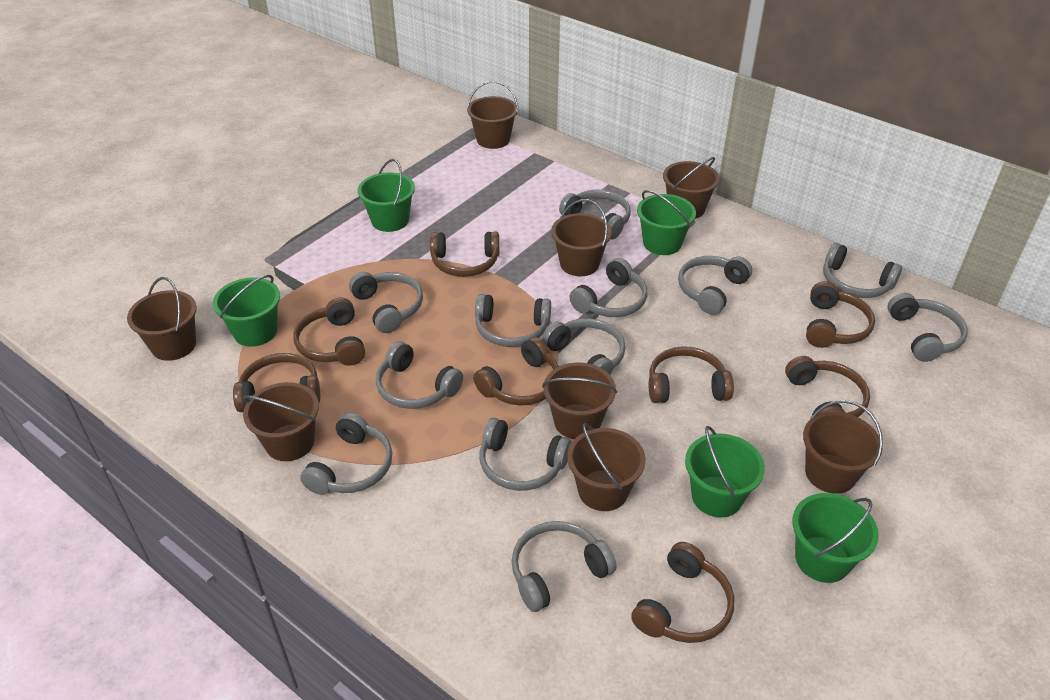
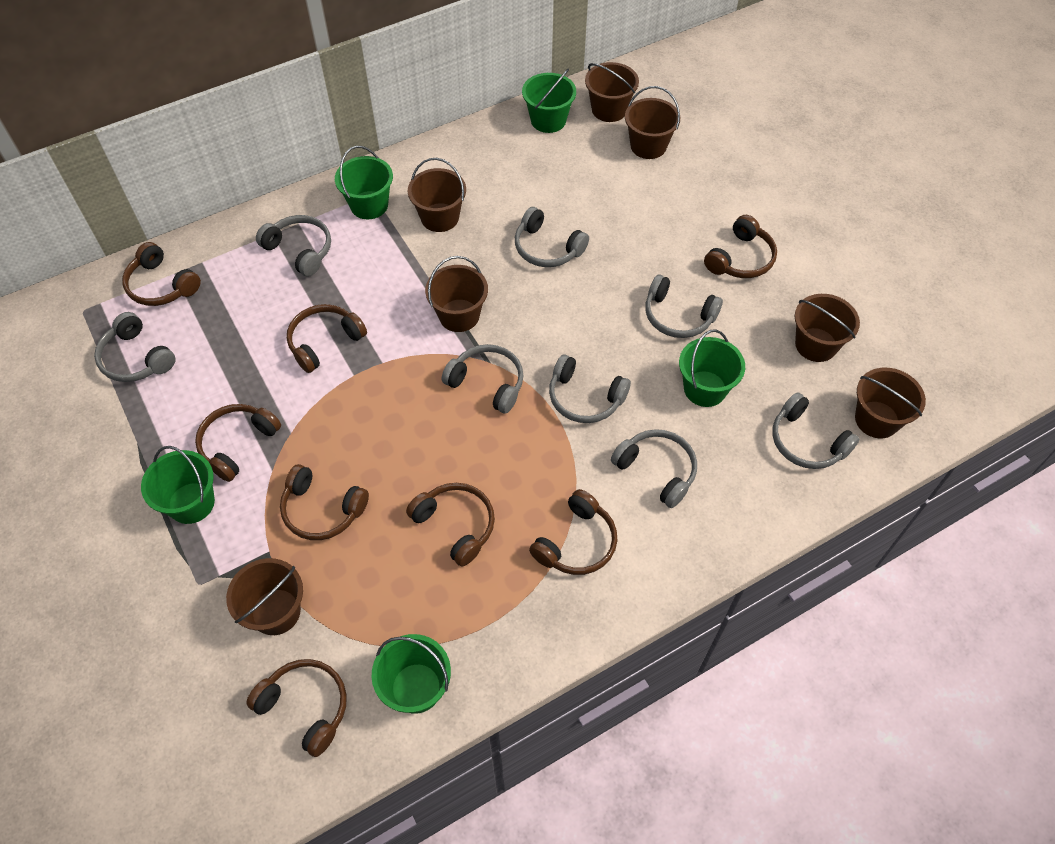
brown bucket: [127,277,197,361] [243,382,319,461] [467,81,518,149] [542,362,617,439] [551,199,612,276] [567,423,646,511] [663,157,720,219] [803,400,883,494] = 8 -> [226,558,303,635] [408,158,466,232] [425,256,488,332] [585,62,639,122] [625,86,680,159] [795,294,860,362] [855,368,926,438] = 7
grey headphones: [300,413,392,495] [349,272,423,333] [376,341,463,409] [475,294,551,347] [479,418,571,491] [511,521,617,612] [542,318,625,375] [559,190,631,239] [570,258,647,317] [678,256,752,315] [823,243,902,298] [888,293,968,362] = 12 -> [94,312,176,382] [256,215,331,277] [442,344,524,414] [515,207,589,267] [549,354,631,423] [611,429,697,508] [645,275,723,338] [772,392,859,469] = 8

